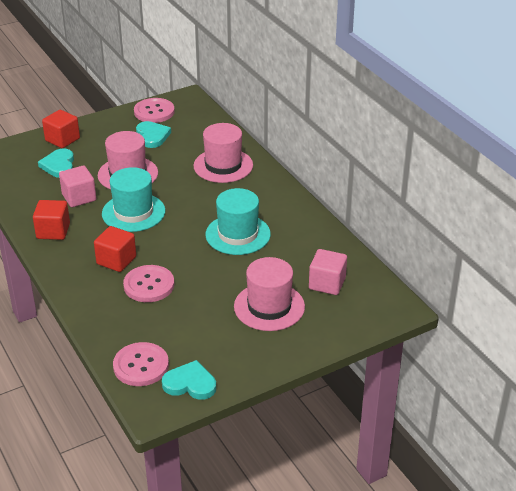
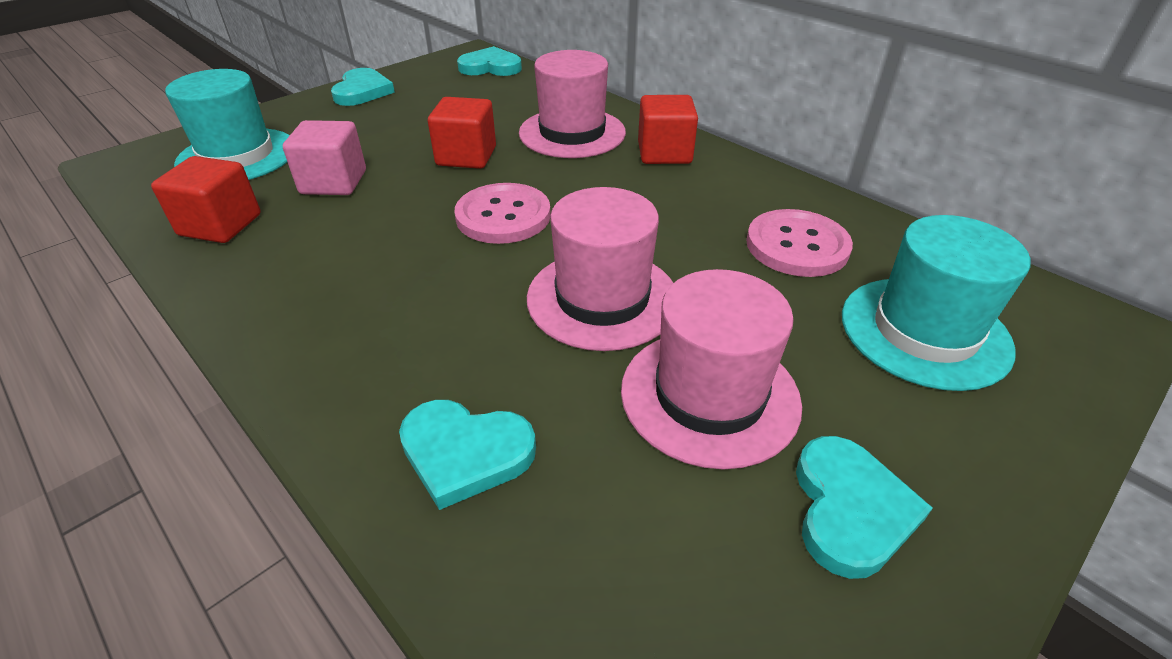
pink button: [113,342,169,386] [123,265,174,302] [134,98,175,123] = 3 -> [454,183,551,244] [746,209,853,277] = 2
pink cube: [59,166,96,207] [309,249,347,295] = 2 -> [283,120,366,195] = 1
turquoise heart: [38,148,74,178] [136,121,171,148] [162,360,216,400] = 3 -> [331,68,395,106] [399,400,536,510] [457,46,522,76] [796,436,933,579] = 4

